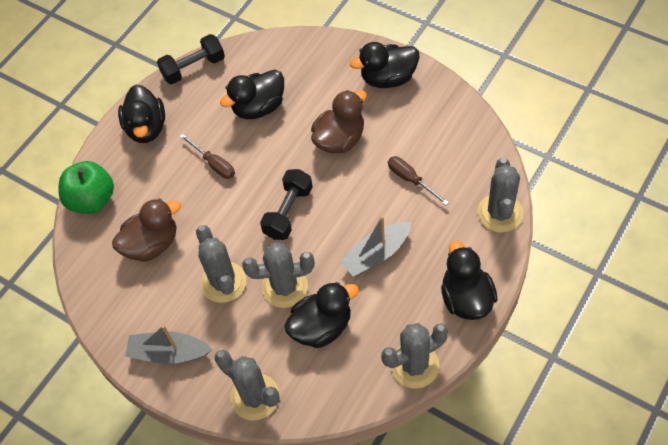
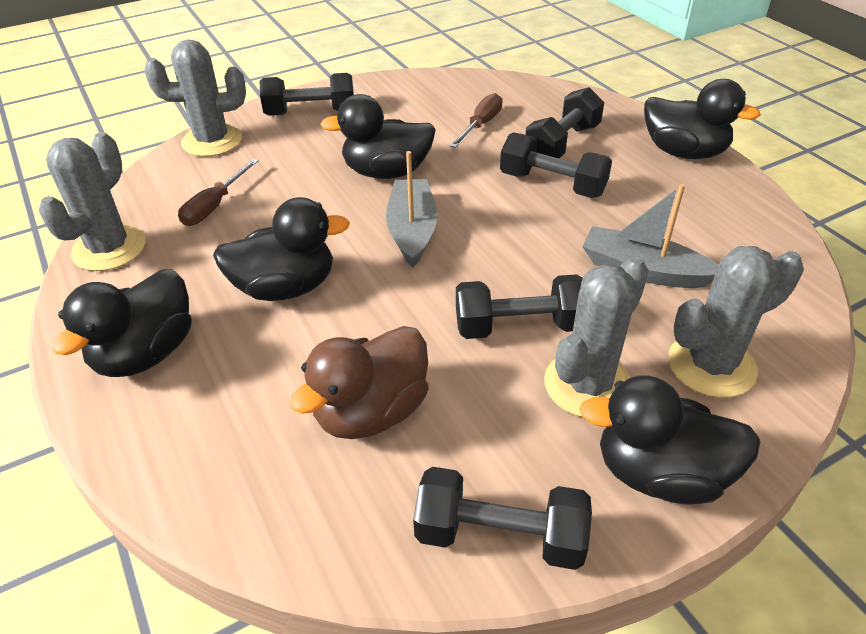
black dumbbell: [157,34,225,84] [260,169,313,240] = 2 -> [260,73,354,116] [413,467,592,570] [456,274,583,339] [500,133,612,198] [526,87,604,158] = 5
brown duck: [112,199,181,262] [311,90,367,154] = 2 -> [290,326,429,439] = 1
green apple: [59,161,114,214] = 1 -> none = 0
grey cactus: [196,225,246,303] [215,350,280,420] [242,242,315,308] [381,323,448,389] [477,158,523,233] = 5 -> [38,132,146,271] [144,40,246,157] [544,256,649,417] [668,246,804,398] = 4

